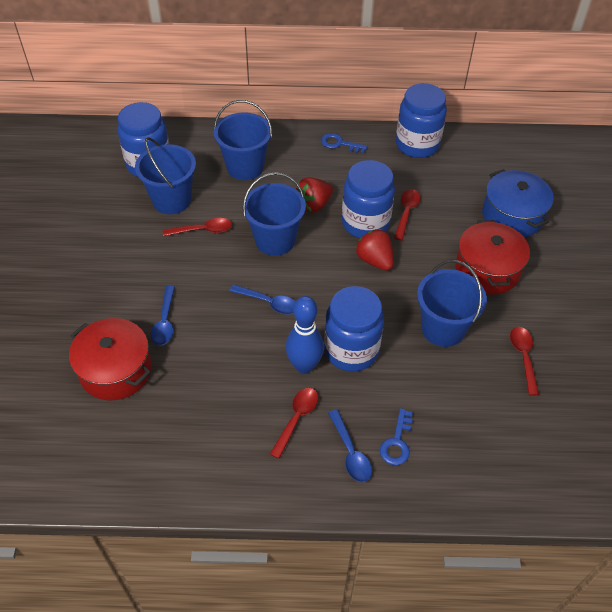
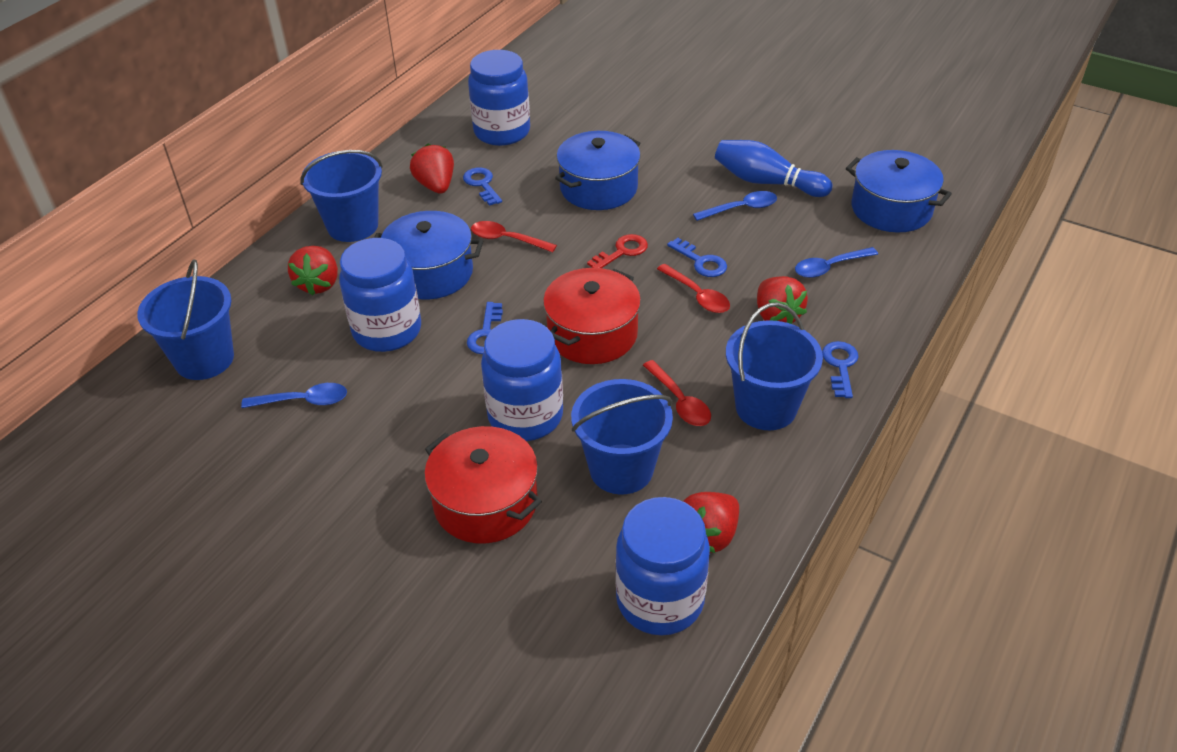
blue key: [321,133,368,153] [380,408,413,465] = 2 -> [463,168,502,206] [467,302,503,354] [667,238,727,277] [822,341,859,398] = 4
blue pot: [482,169,554,237] = 1 -> [374,211,483,299] [555,131,641,210] [846,150,952,232] = 3
red key: none = 0 -> [587,234,648,268] = 1
red spoon: [163,218,232,236] [270,388,318,459] [394,189,421,241] [510,327,539,396] = 4 -> [471,221,557,252] [643,360,711,426] [657,264,730,313] = 3
red strawberry: [296,177,333,213] [355,229,394,271] = 2 -> [288,246,338,296] [410,144,454,194] [683,492,739,553] [757,276,808,324] = 4

